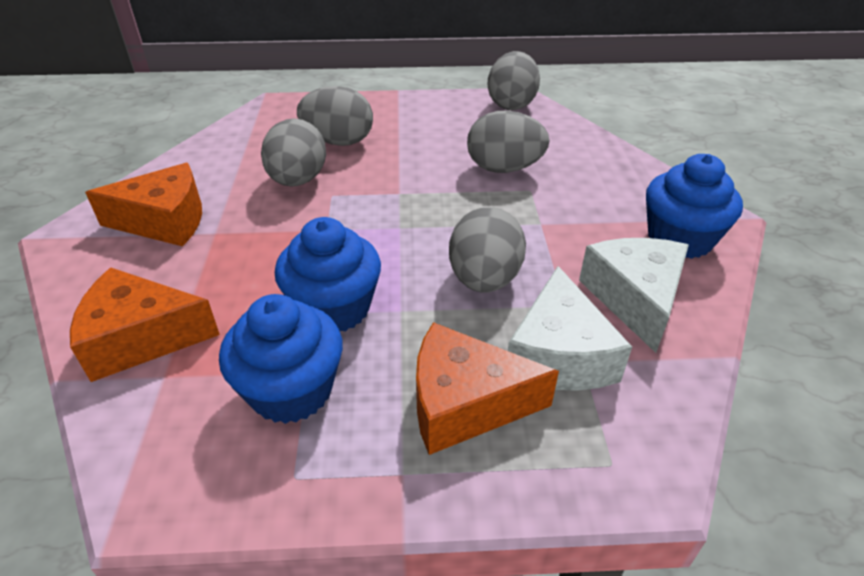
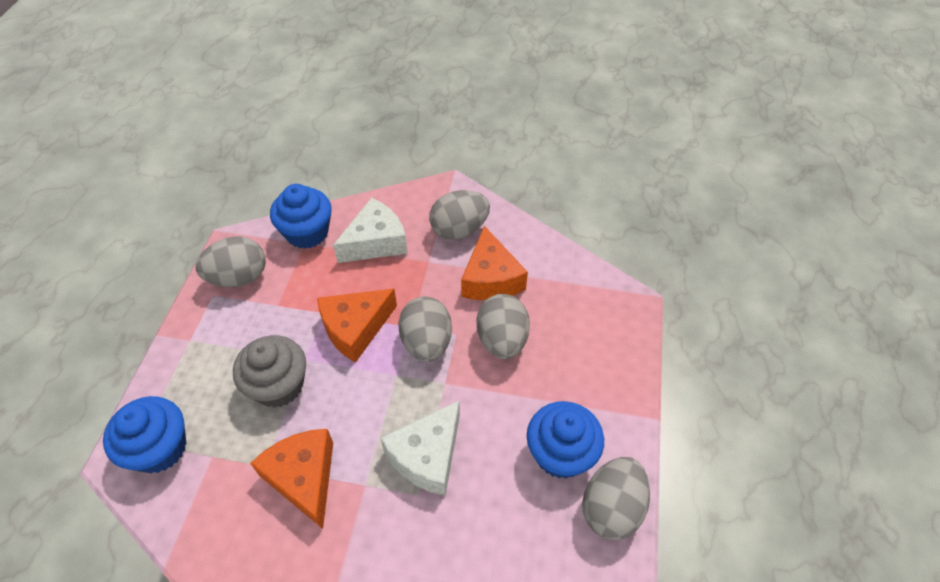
grey cupcake: none = 0 -> [233,335,306,408] = 1

